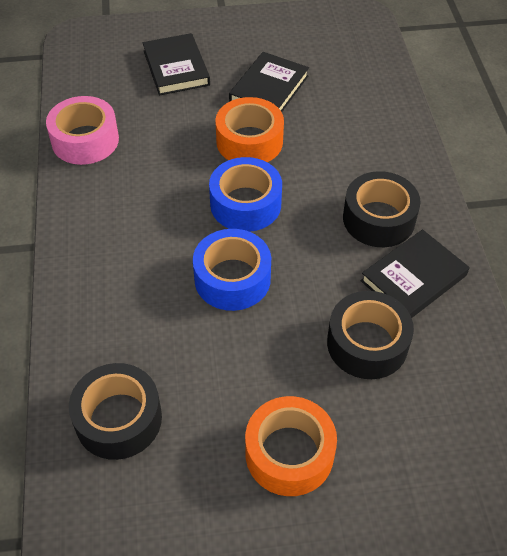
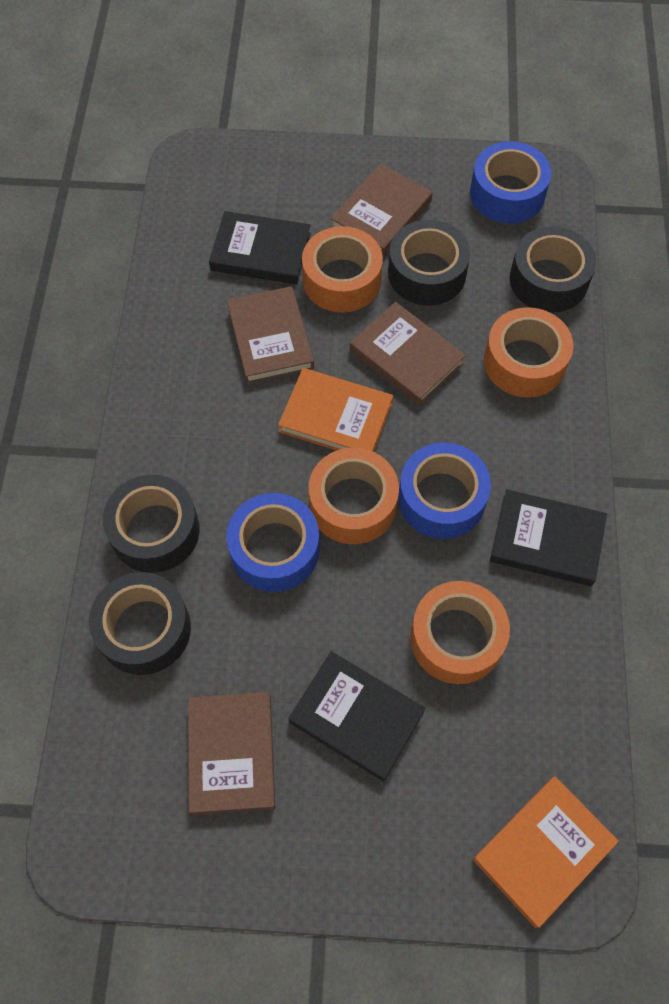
black tape: [69,363,162,460] [327,291,414,379] [343,171,421,247] = 3 -> [89,572,191,675] [103,475,200,573] [388,220,470,306] [510,226,596,313] = 4
blue tape: [193,229,271,311] [209,157,282,232] = 2 -> [226,493,320,592] [398,442,491,539] [470,141,551,223] = 3
brown book: none = 0 -> [188,692,275,815] [227,286,314,384] [331,164,432,257] [350,302,466,406] = 4
orange book: none = 0 -> [278,368,393,452] [473,777,619,928] = 2
orange tape: [215,97,284,162] [245,396,337,496] = 2 -> [302,226,383,312] [309,448,399,544] [410,581,510,684] [484,307,574,398] = 4
pink tape: [46,96,119,165] = 1 -> none = 0

